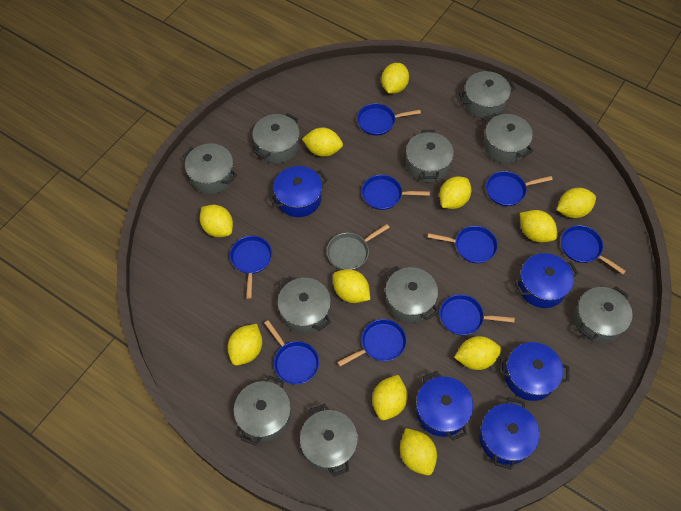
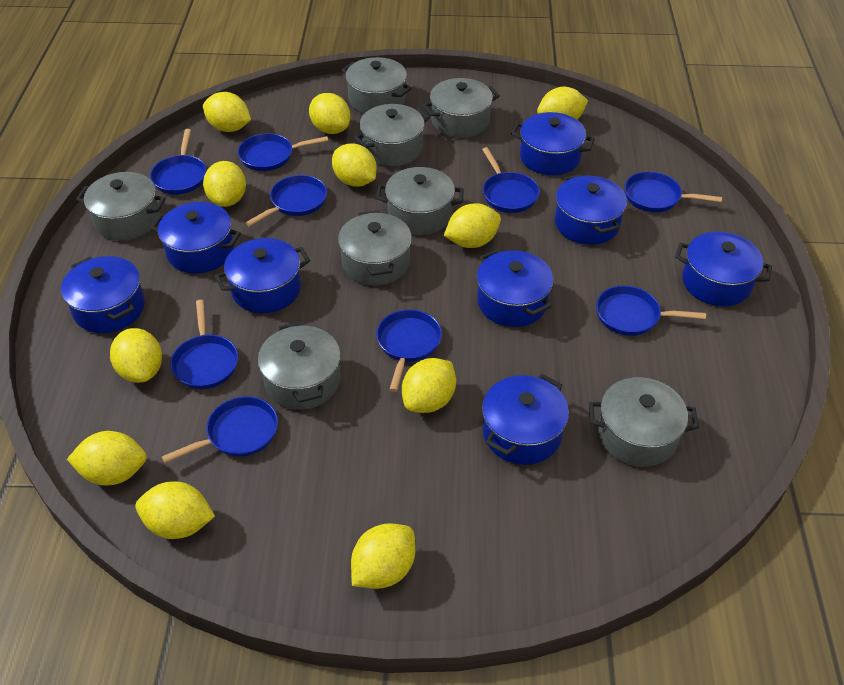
blue pot: [268,166,327,217] [416,371,474,441] [479,397,540,470] [500,342,569,401] [515,253,579,308] = 5 -> [61,256,145,333] [150,202,241,274] [215,238,310,313] [477,249,554,327] [482,374,569,465] [511,112,595,175] [555,174,627,245] [675,232,772,306] = 8
grey pan: [327,224,390,270] = 1 -> none = 0
grey pot: [182,143,237,194] [234,376,291,446] [252,113,300,163] [278,277,331,334] [300,404,358,477] [385,266,439,323] [406,130,454,182] [459,71,516,119] [484,113,533,163] [574,286,633,343] = 10 -> [76,172,166,241] [258,322,341,410] [338,210,412,286] [342,57,412,113] [354,104,430,166] [376,167,464,235] [422,78,500,138] [589,377,699,467] = 8

